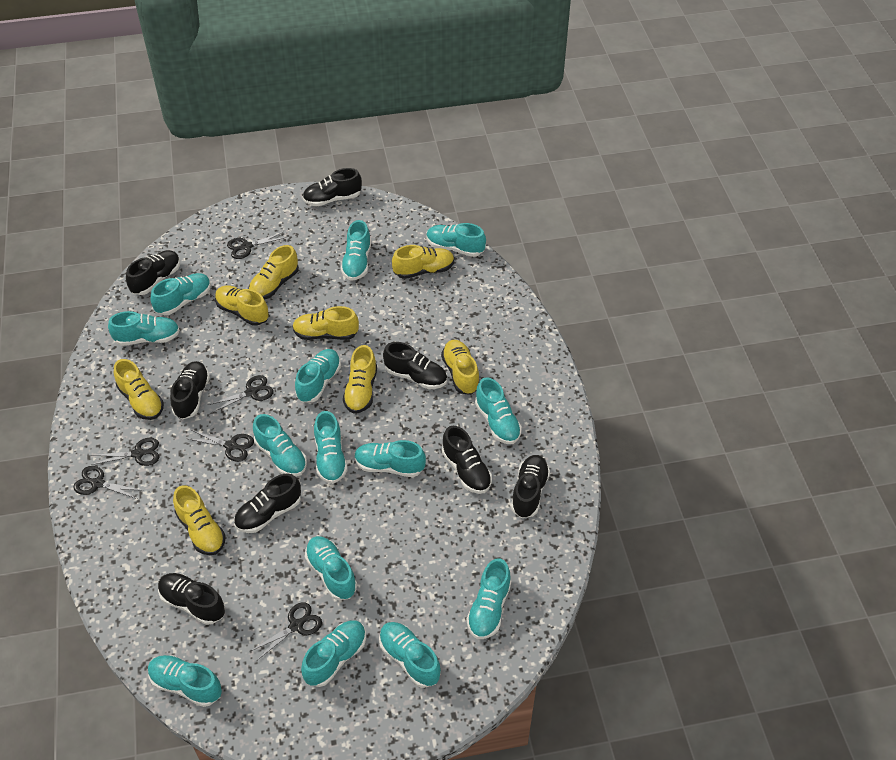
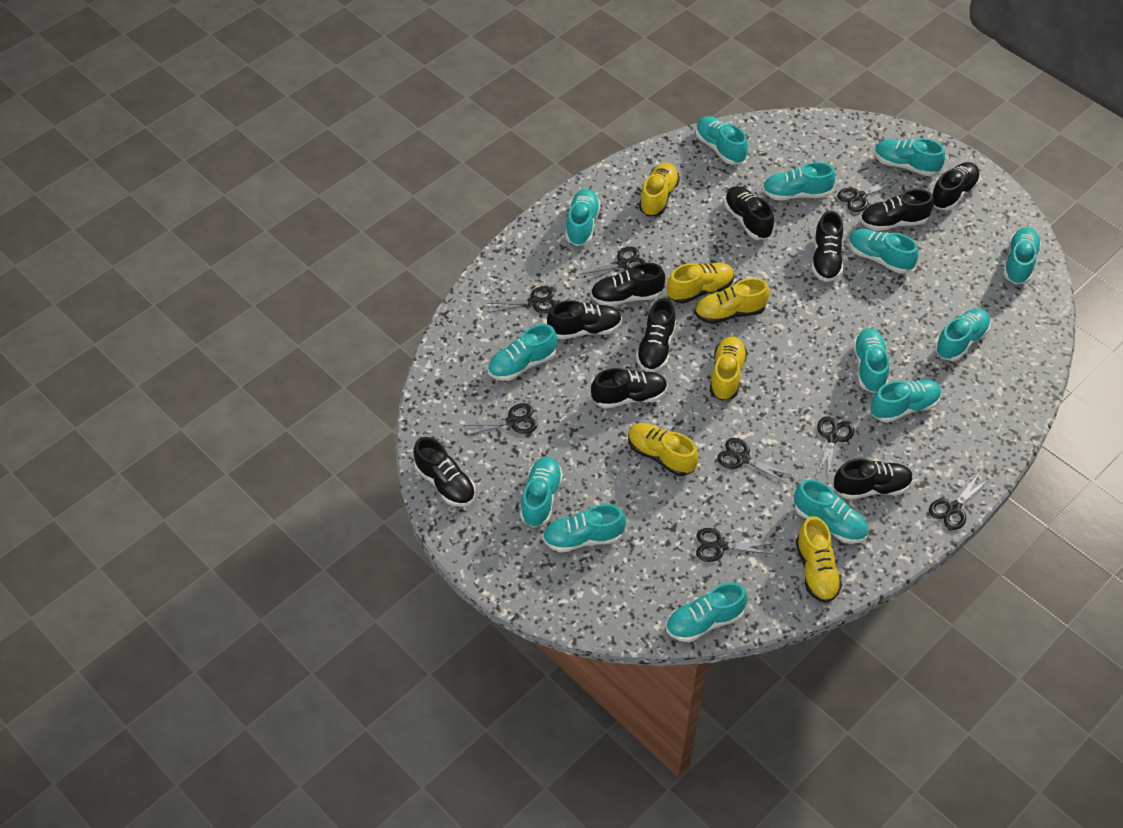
black scissors: [73,466,143,499] [91,438,159,466] [189,430,254,462] [208,375,274,413] [227,232,287,259] [251,602,322,660] = 6 -> [463,403,538,436] [486,286,557,314] [579,247,647,283] [696,528,774,562] [717,438,791,484] [816,416,854,479] [837,176,898,212] [929,472,990,530] = 8
black shoe: [126,250,180,295] [158,573,225,625] [170,361,210,420] [234,473,301,533] [303,168,362,207] [383,342,447,389] [442,426,492,494] [511,455,550,518] = 8 -> [413,437,476,507] [547,300,622,340] [591,263,665,306] [591,368,668,408] [636,298,676,372] [724,186,774,239] [812,211,843,282] [834,458,913,499] [860,189,934,231] [932,162,980,210] = 10
yellow shoe: [114,359,164,420] [173,486,226,555] [215,285,269,326] [248,245,299,300] [292,306,359,340] [343,345,377,414] [392,245,454,279] [441,340,480,395] = 8 -> [628,423,698,476] [639,162,680,217] [667,262,734,304] [695,278,770,324] [710,336,747,401] [796,516,842,603] = 6

